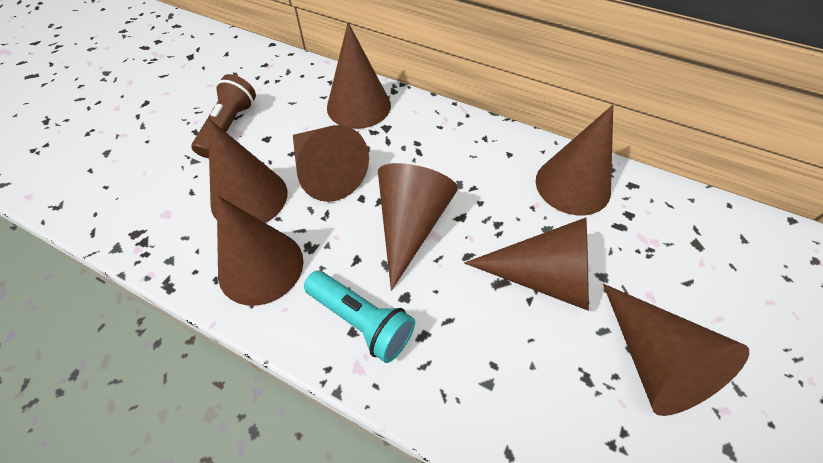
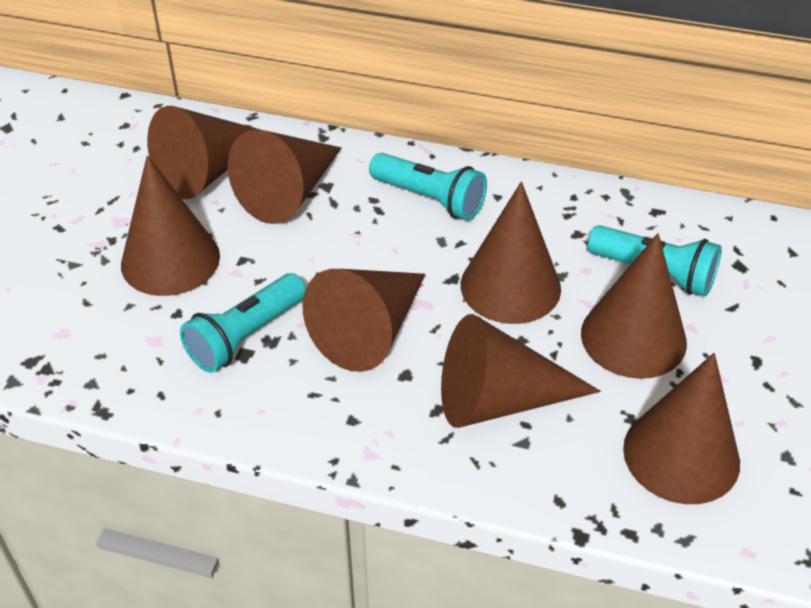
brown flashlight: [191,74,256,158] = 1 -> none = 0
turquoise flashlight: [304,271,415,363] = 1 -> [180,273,306,373] [369,153,487,220] [587,225,722,297] = 3

